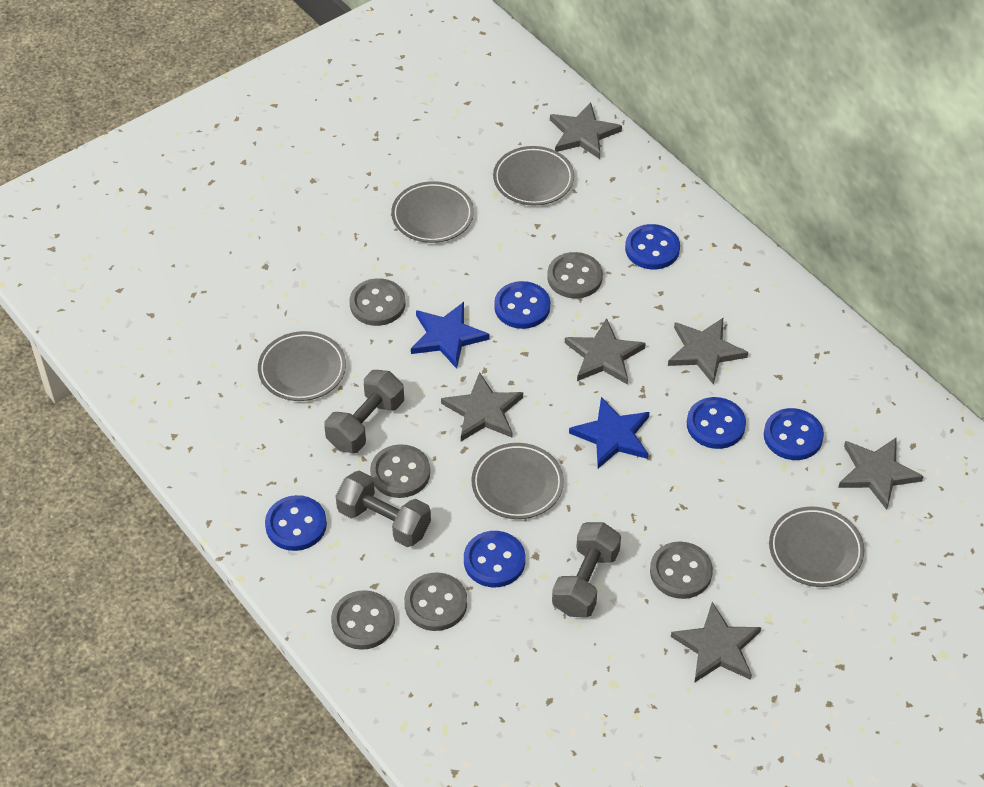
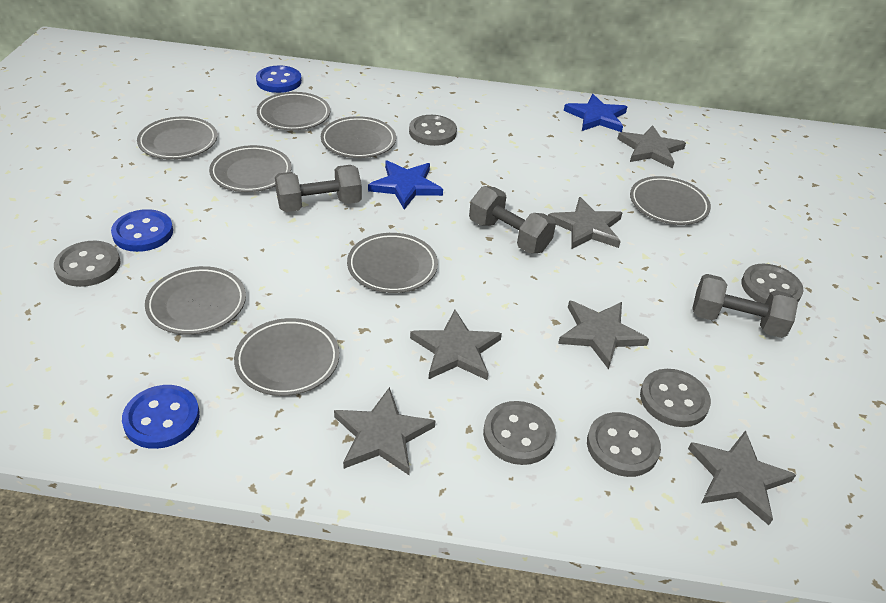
blue button: [265,495,327,551] [464,531,525,587] [494,281,550,329] [625,224,680,270] [687,397,746,449] [764,408,824,460] = 6 -> [111,209,173,252] [122,385,200,449] [256,65,302,93] = 3
grey plate: [258,331,346,401] [391,181,474,243] [471,443,564,519] [493,146,574,206] [769,507,864,587] = 5 -> [137,116,217,159] [145,266,246,335] [209,145,292,192] [234,318,339,396] [257,92,330,130] [321,116,396,158] [347,233,438,293] [630,176,711,225] = 8

